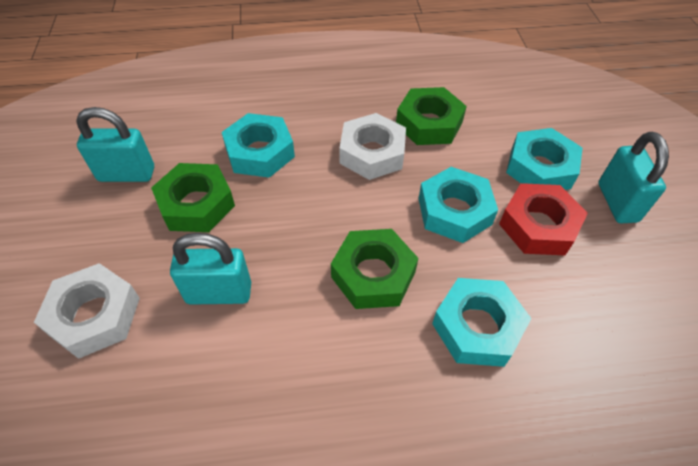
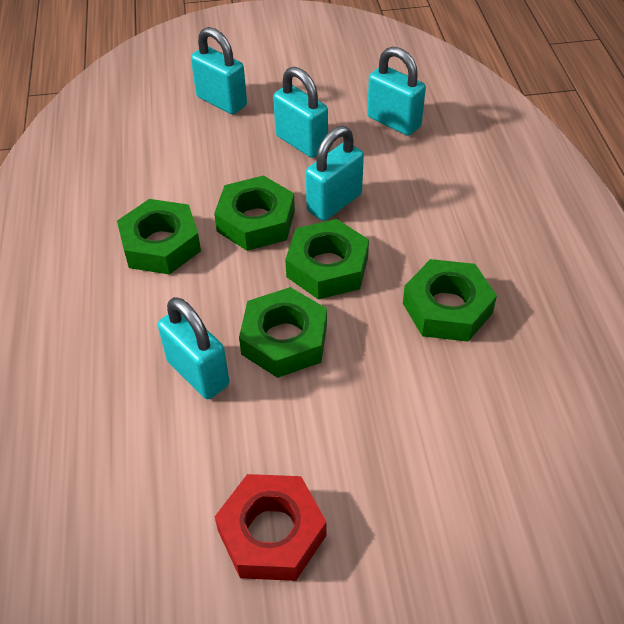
green nut: [151,163,235,232] [331,229,419,309] [396,87,467,145] = 3 -> [117,199,201,275] [214,175,295,251] [239,287,327,378] [285,219,369,299] [403,259,497,342] = 5
turquoise nut: [222,113,295,178] [418,167,498,243] [432,278,531,367] [506,128,582,190] = 4 -> none = 0
turquoise padlock: [76,107,154,182] [170,233,251,305] [598,132,669,223] = 3 -> [158,297,230,399] [191,27,247,114] [273,67,328,158] [306,126,364,221] [367,46,426,136] = 5
white nut: [34,263,140,359] [340,113,406,180] = 2 -> none = 0

